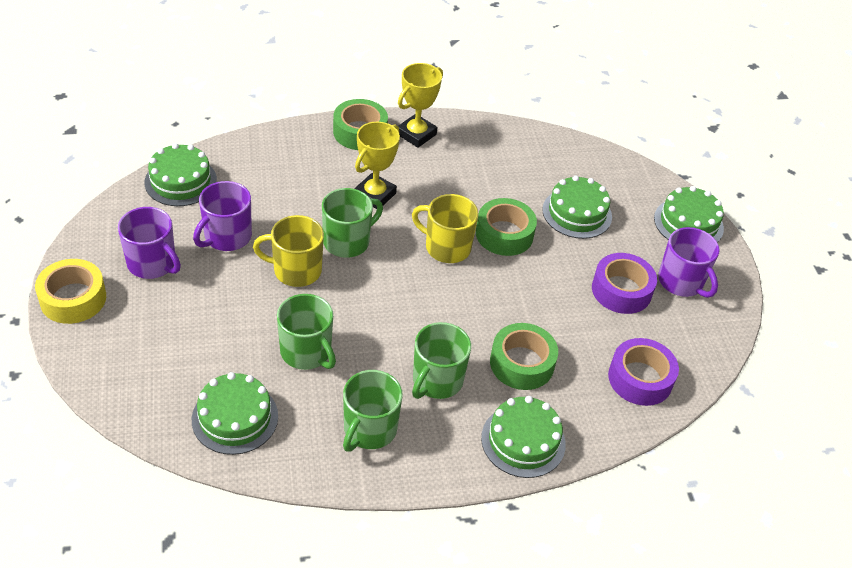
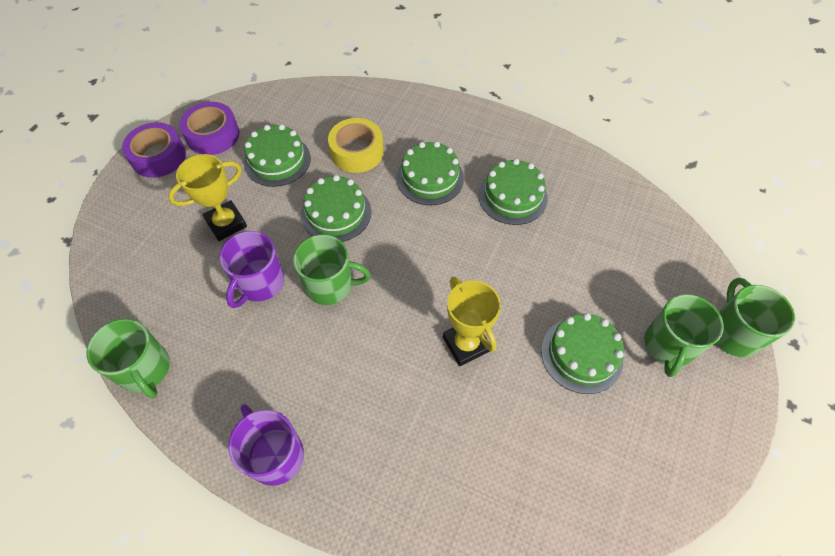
green tape: [333,99,388,150] [476,198,537,256] [490,323,558,390] = 3 -> none = 0
purple mug: [118,207,181,279] [193,181,252,251] [658,227,720,298] = 3 -> [219,231,284,308] [228,404,304,486] = 2
yellow mug: [253,215,324,287] [412,194,479,263] = 2 -> none = 0

